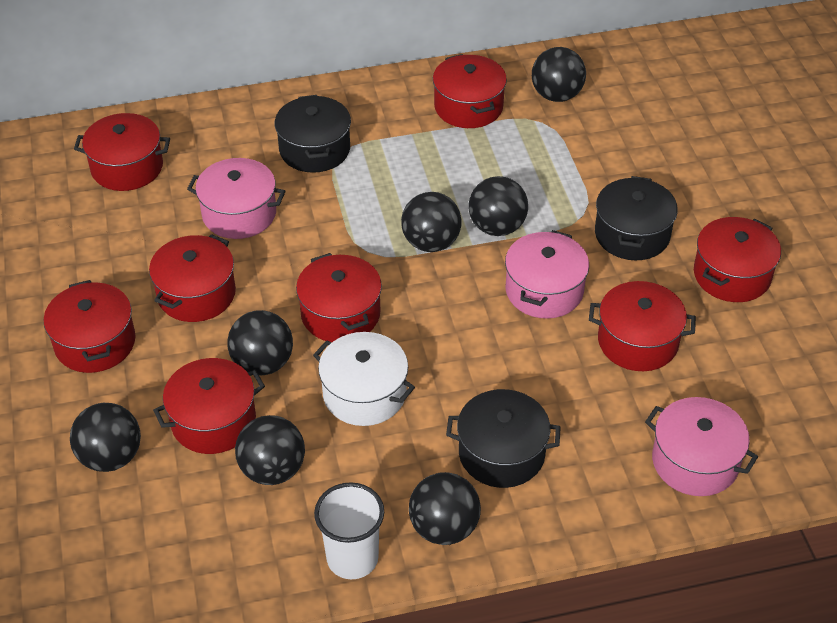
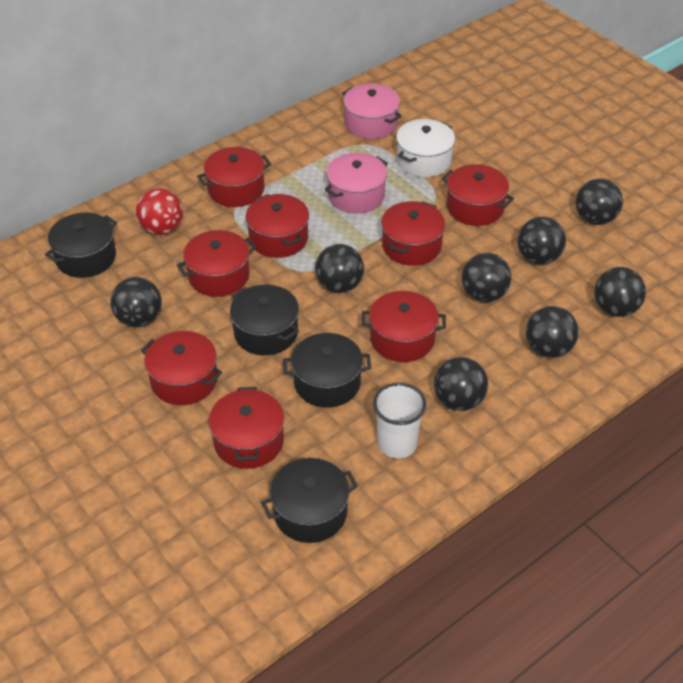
black ball: [70,403,141,472] [227,310,293,375] [235,415,305,485] [401,192,461,252] [409,472,481,545] [469,176,528,236] [532,47,586,102] = 7 -> [110,277,162,328] [315,244,364,293] [434,357,488,411] [462,253,511,302] [517,217,566,265] [526,306,579,358] [575,178,623,225] [594,267,646,317] = 8
black pot: [275,95,351,173] [446,389,561,488] [595,176,678,260] = 3 -> [45,213,117,278] [230,285,299,355] [261,458,358,543] [283,333,371,408] = 4
pink pot: [187,158,285,239] [505,230,589,319] [645,397,758,496] = 3 -> [325,153,388,213] [342,84,402,139] = 2
red ball: none = 0 -> [136,188,183,235] = 1

